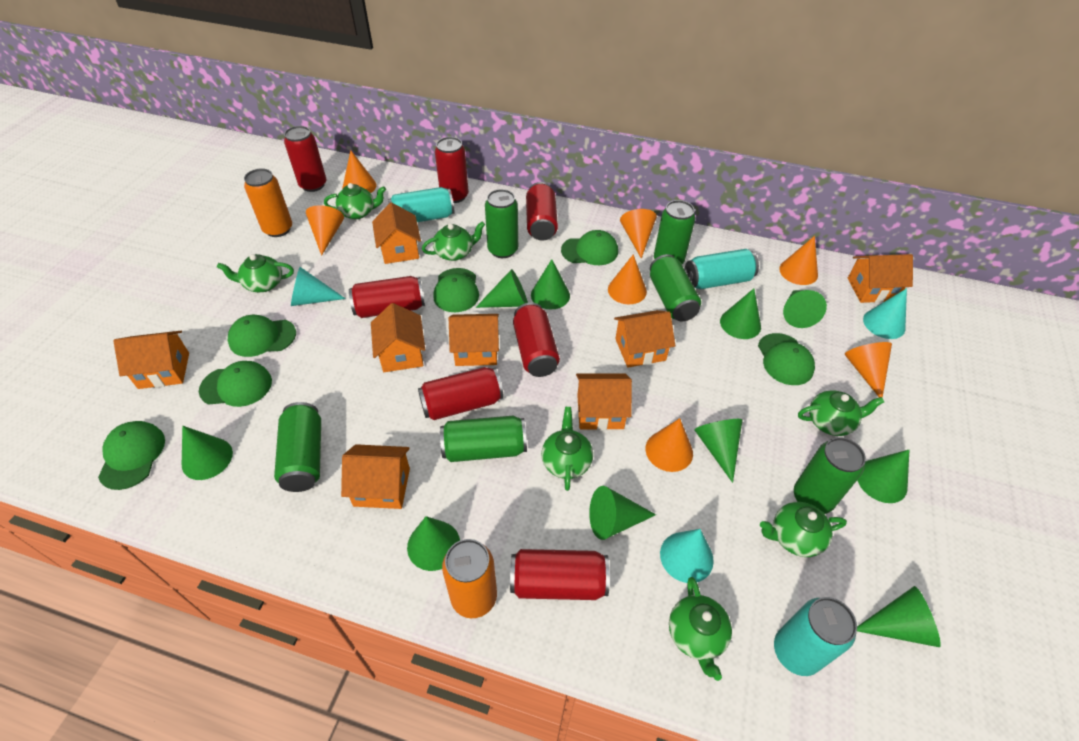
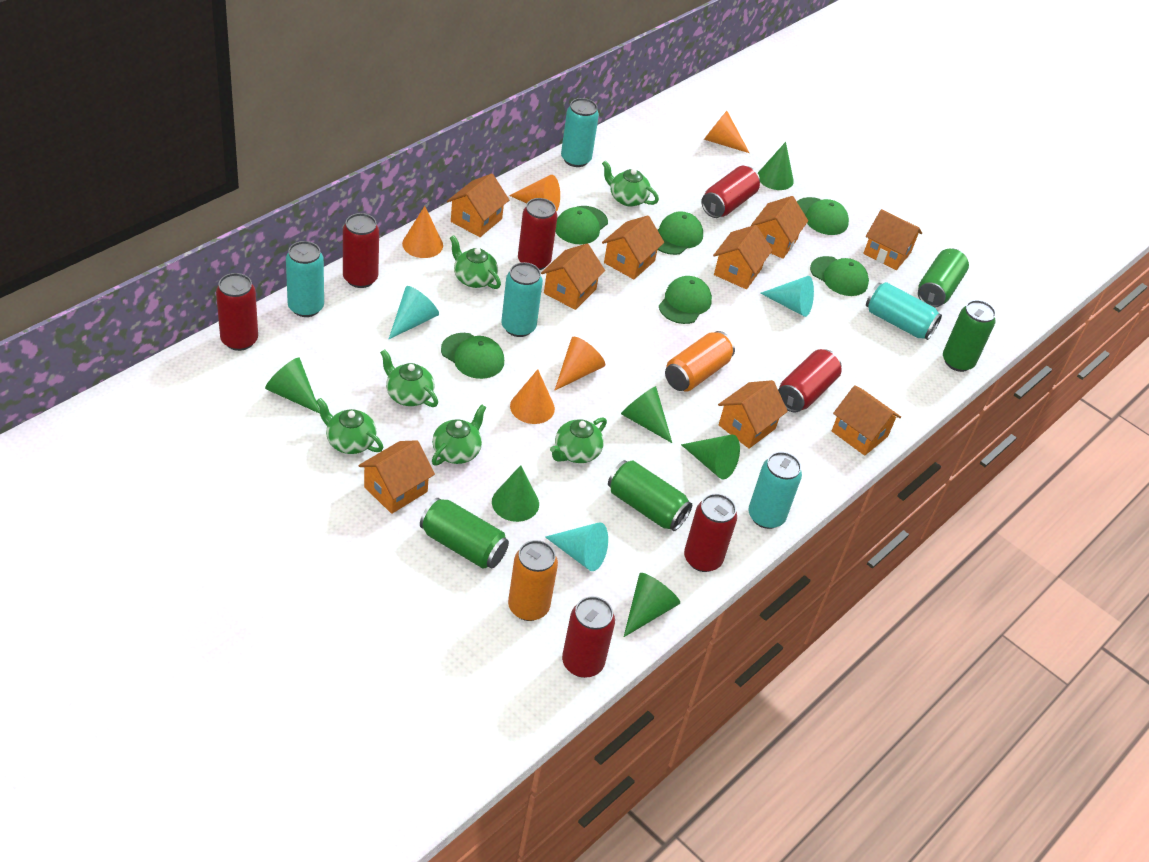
green can: [274,402,321,492] [440,416,527,462] [485,189,518,258] [650,254,701,321] [654,200,695,264] [794,437,866,514] = 6 -> [420,498,509,569] [608,460,692,531] [918,249,969,308] [943,300,996,372] = 4
green cone: [182,426,233,480] [407,516,460,571] [476,269,528,308] [531,259,570,309] [589,486,656,540] [694,419,742,483] [720,288,761,339] [783,290,827,328] [857,450,909,503] [857,586,941,647] = 10 -> [265,358,320,414] [492,465,539,522] [621,386,672,443] [624,573,680,637] [681,434,740,479] [758,142,794,190] = 6
green teapot: [217,254,294,292] [324,183,386,219] [422,222,485,261] [541,407,593,491] [669,577,732,681] [760,502,847,557] [798,390,884,436] = 7 -> [316,398,383,454] [380,349,438,407] [432,405,486,466] [450,235,501,289] [550,417,607,463] [602,161,659,207] = 6
orange cone: [306,205,344,256] [342,150,377,193] [608,254,647,304] [620,209,657,259] [646,418,693,472] [779,236,818,285] [845,342,892,398] = 7 -> [402,206,443,258] [509,175,560,212] [510,369,555,424] [554,337,605,391] [704,111,749,153] = 5
orange house: [113,331,189,389] [341,444,410,509] [371,303,425,372] [372,202,421,264] [449,314,499,366] [576,373,632,430] [614,310,675,368] [848,254,913,303] = 8 -> [358,440,435,514] [447,173,509,237] [541,244,605,310] [602,215,664,279] [713,225,772,289] [718,380,788,449] [751,196,808,259] [832,385,901,456] [863,209,922,270] = 9
turquoise can: [388,187,454,222] [685,249,759,289] [774,597,857,676] = 3 -> [286,241,324,317] [501,262,543,337] [561,98,599,167] [748,452,802,529] [866,282,942,340] = 5

